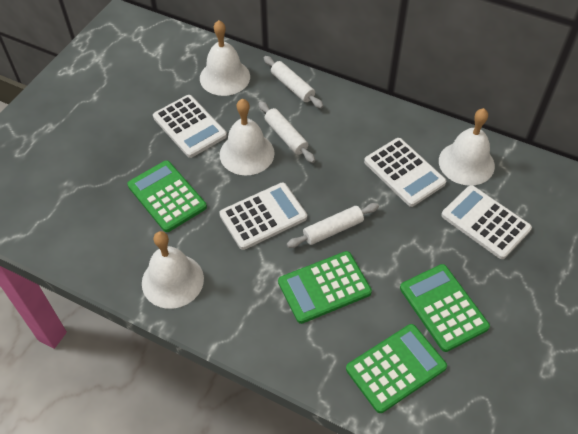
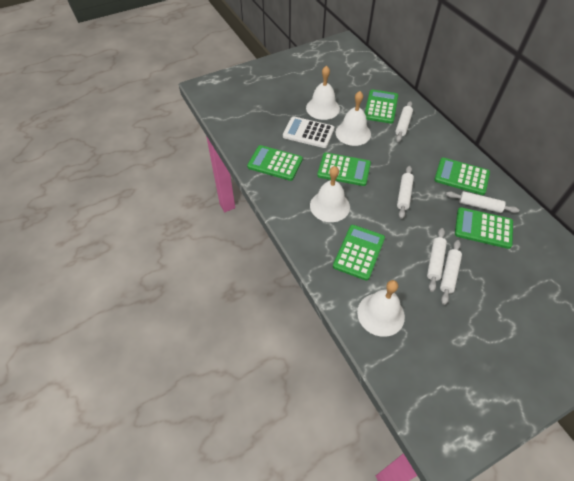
green calculator: [127,160,207,232] [278,251,372,324] [346,324,447,413] [400,264,490,352] = 4 -> [247,145,303,181] [317,153,371,186] [333,225,385,281] [365,89,398,124] [434,158,490,195] [455,207,513,249] = 6
white calculator: [153,95,227,158] [219,183,307,250] [364,138,446,207] [441,185,532,259] = 4 -> [283,116,334,148] = 1
white rolling pin: [259,101,315,163] [264,56,323,109] [286,203,379,248] = 3 -> [395,101,413,142] [397,166,414,219] [427,228,447,292] [440,240,462,305] [446,191,519,213] = 5

